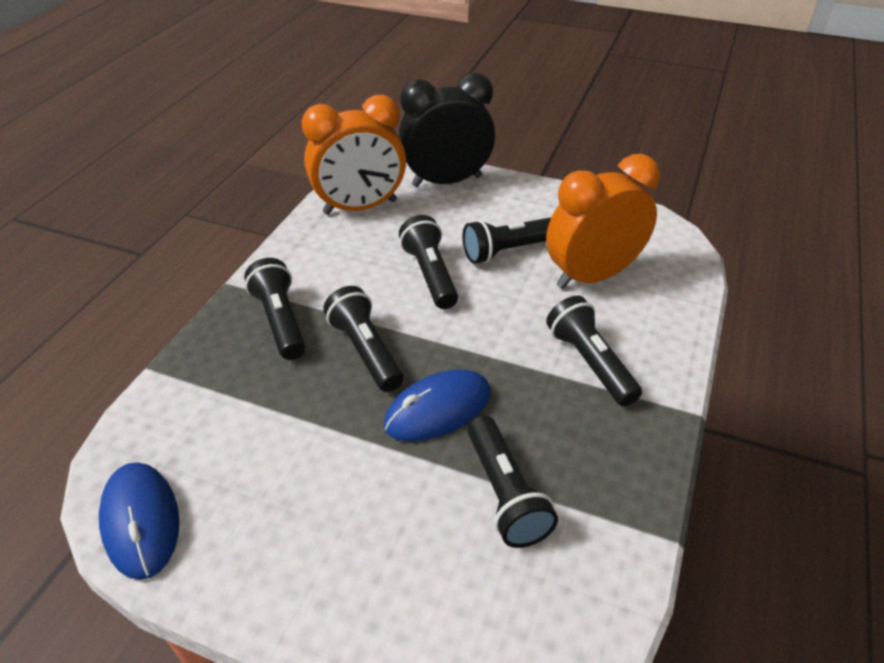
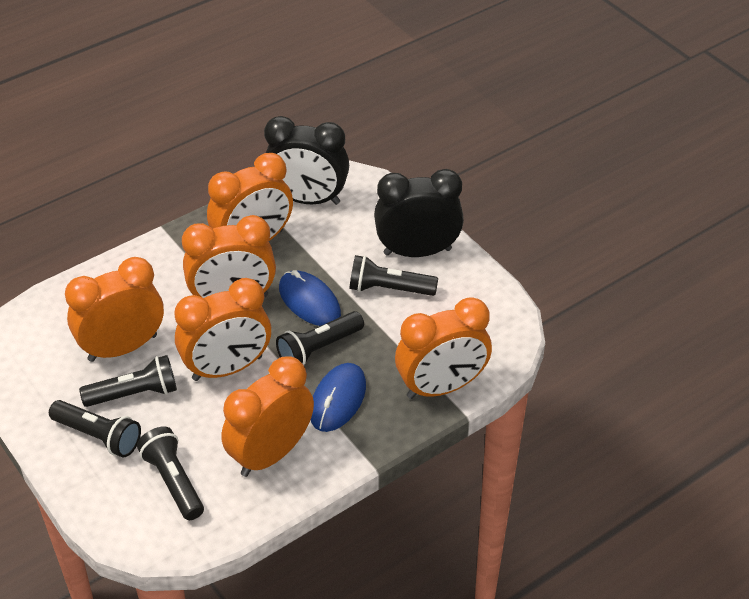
black clock: [399,73,495,187] = 1 -> [264,116,349,205] [374,169,464,257] = 2
black flashlight: [244,258,305,360] [323,286,404,392] [399,215,458,309] [462,217,551,264] [468,416,558,548] [546,296,642,406] = 6 -> [49,400,141,457] [79,355,177,407] [137,426,204,520] [276,311,364,365] [349,255,438,296] = 5
orange clock: [302,95,406,215] [546,154,660,289] = 2 -> [65,257,164,362] [174,278,271,381] [182,215,276,298] [207,153,293,241] [221,356,314,477] [395,297,492,399] = 6

